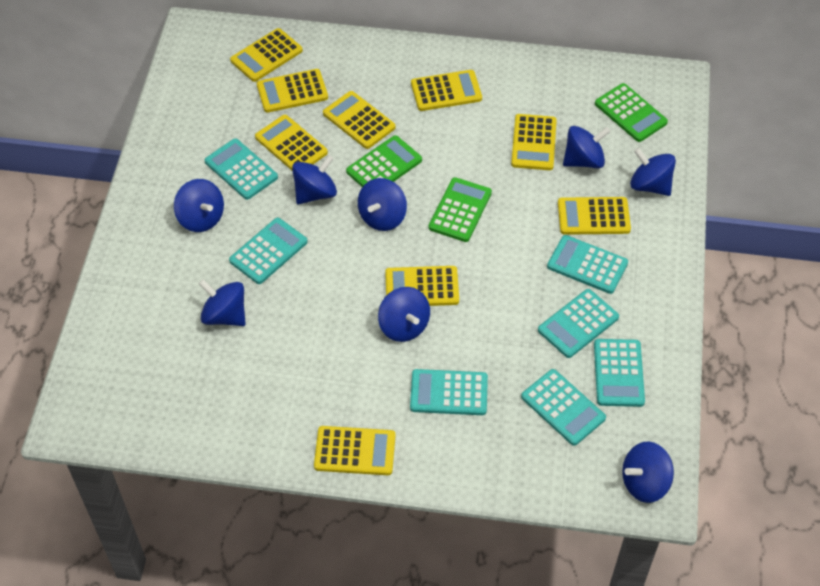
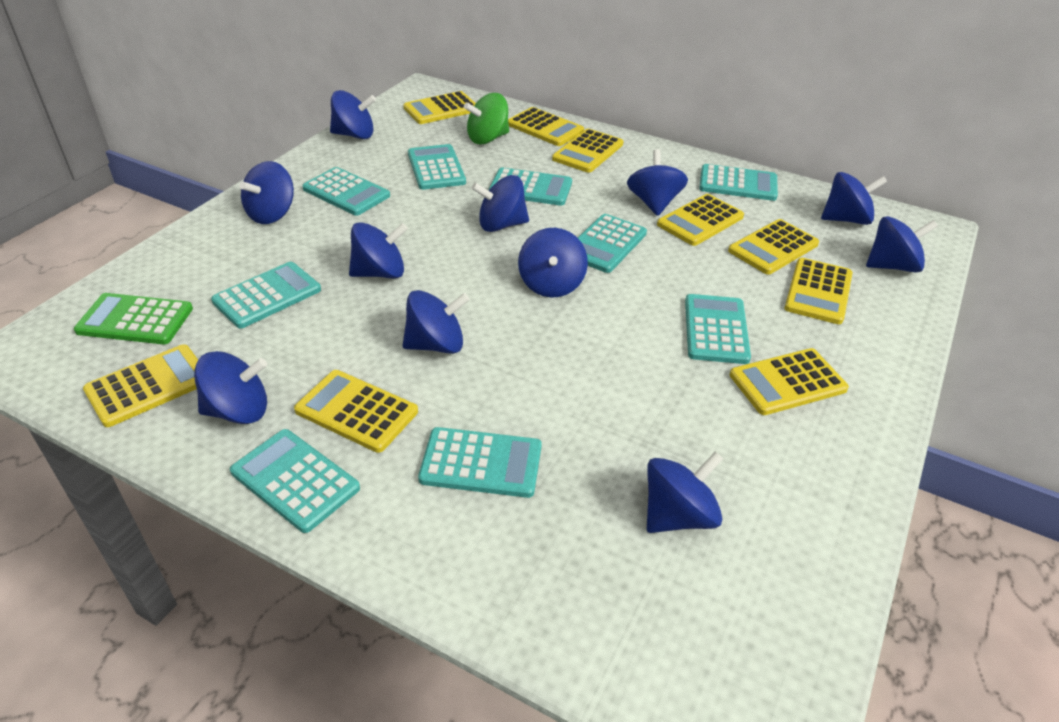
blue spinning top: [174,179,224,232] [199,280,246,326] [292,155,337,204] [358,178,407,231] [378,287,430,342] [563,126,611,168] [622,441,674,503] [630,148,676,196] = 8 -> [194,351,267,424] [239,161,294,224] [330,90,376,139] [349,222,408,279] [402,290,470,354] [472,175,529,232] [518,228,588,298] [627,149,688,216] [647,451,723,533] [821,172,887,225] [866,216,938,273] = 11
green calculator: [346,135,422,187] [428,177,492,242] [595,83,668,142] = 3 -> [74,293,193,344] = 1
green spinning top: none = 0 -> [464,93,509,145] = 1
turquoise calculator: [205,138,278,200] [229,218,308,284] [410,369,488,415] [521,369,606,446] [538,289,619,358] [547,235,628,294] [594,339,645,407] = 7 -> [211,262,321,329] [230,429,360,533] [302,167,390,216] [408,144,466,190] [418,427,542,498] [489,167,572,206] [578,214,647,273] [685,294,751,364] [699,164,778,201] = 9

